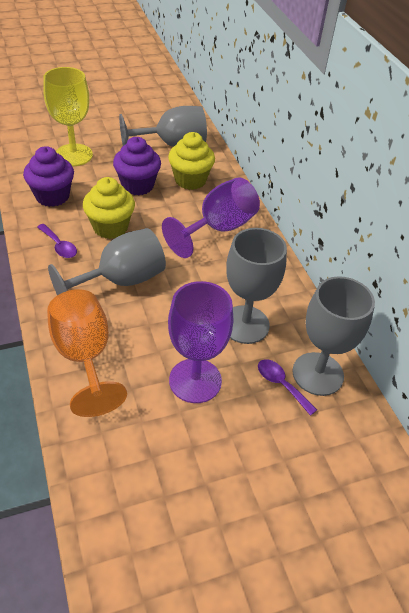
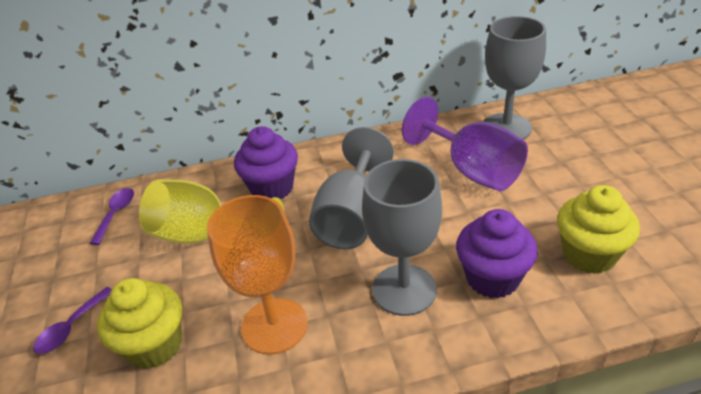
grey goblet: [48,228,166,295] [119,106,207,147] [226,228,287,344] [293,276,375,396] = 4 -> [309,127,394,249] [362,159,442,316] [483,16,546,140] = 3
purple goblet: [162,177,260,258] [168,281,233,403] = 2 -> [402,97,528,191] = 1

